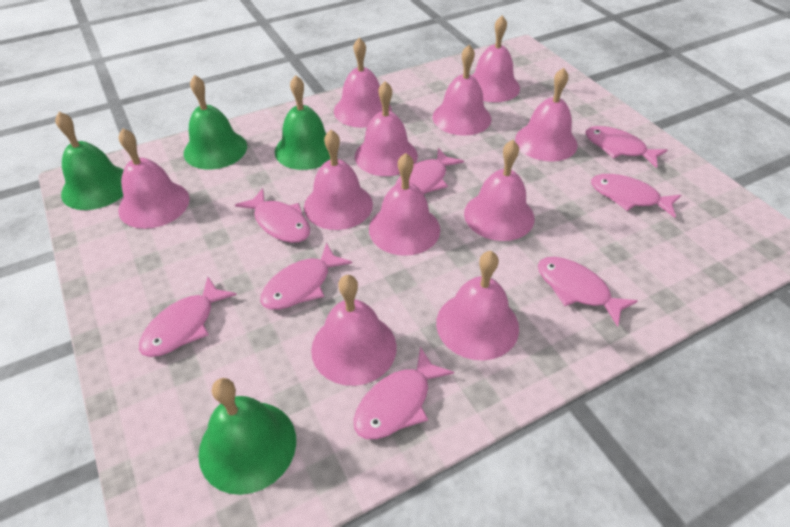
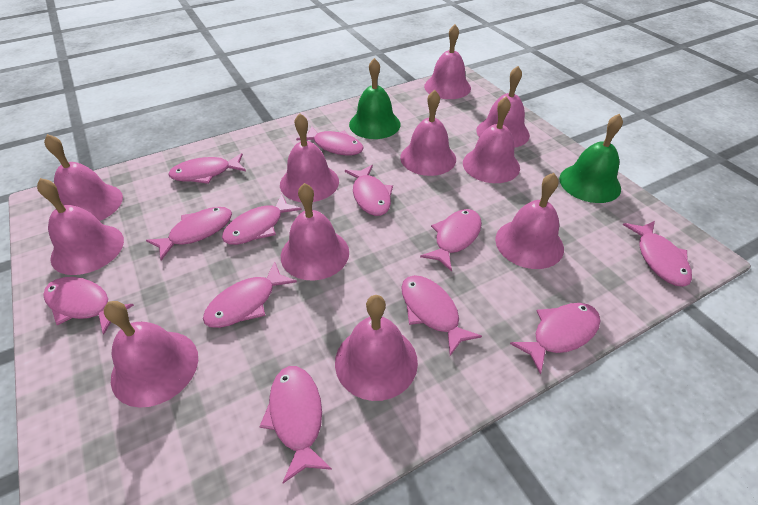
green bell: [55,112,124,210] [184,75,247,170] [198,378,296,495] [275,75,330,170] = 4 -> [349,58,401,139] [559,114,623,203] = 2
pink fish: [139,277,237,357] [235,188,310,243] [260,242,352,310] [354,347,454,439] [396,148,464,194] [538,257,638,327] [585,126,668,168] [591,174,681,218] = 8 -> [43,277,134,335] [146,207,232,261] [168,153,246,184] [203,261,297,328] [222,194,302,245] [260,366,332,483] [296,126,364,155] [345,165,393,216] [401,275,482,356] [420,209,482,271] [510,303,600,375] [623,221,692,287] = 12

